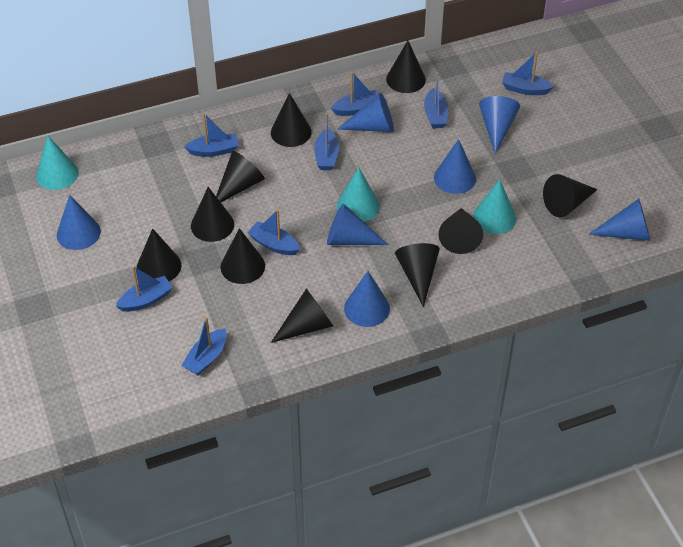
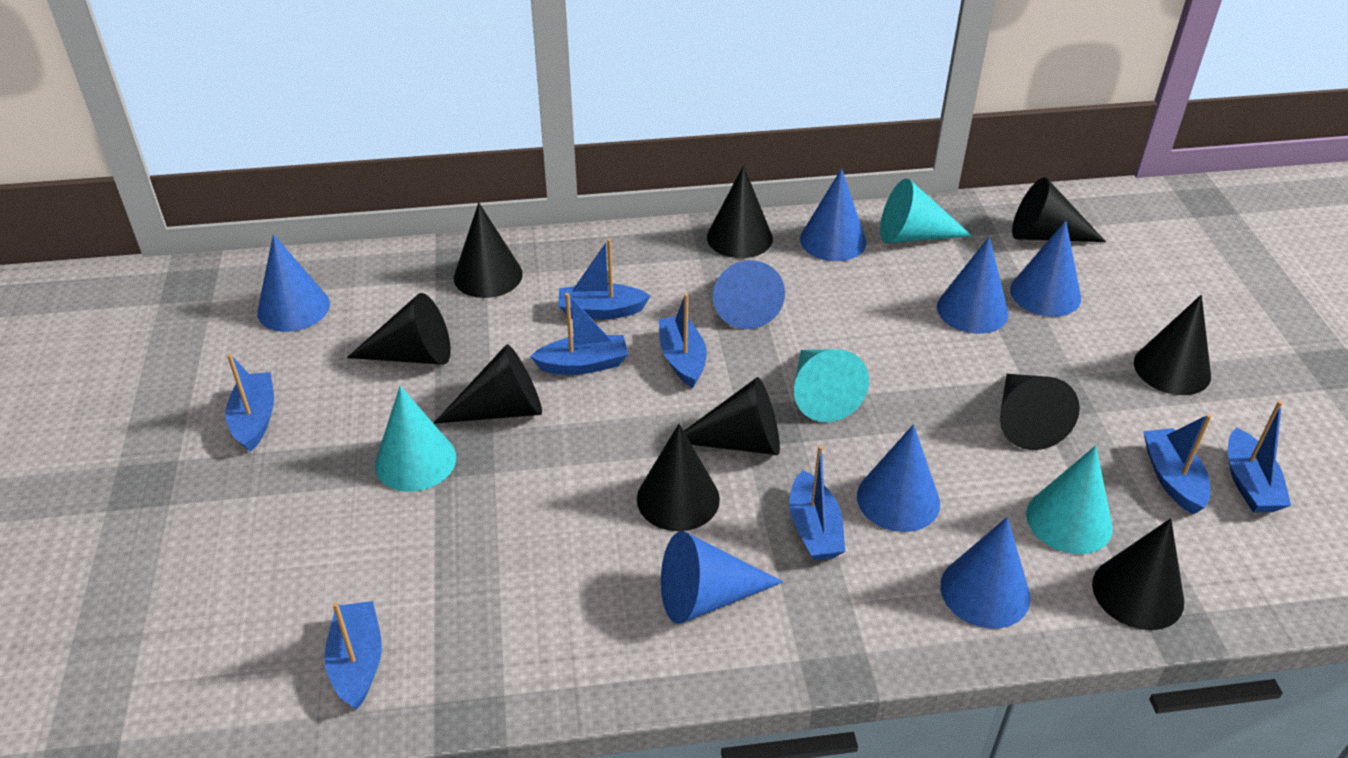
blue cone: [57,195,101,250] [327,204,388,245] [338,93,394,132] [344,271,390,327] [434,139,476,194] [479,96,520,154] [588,199,650,241] = 7 -> [257,234,330,332] [661,531,783,624] [713,260,785,329] [800,168,866,261] [857,424,940,532] [937,237,1008,334] [940,517,1030,629] [1010,220,1081,317] = 8
turquoise cone: [36,136,79,190] [337,168,380,222] [473,179,516,234] = 3 -> [375,386,456,492] [794,349,869,422] [880,178,972,243] [1026,446,1113,554] = 4

